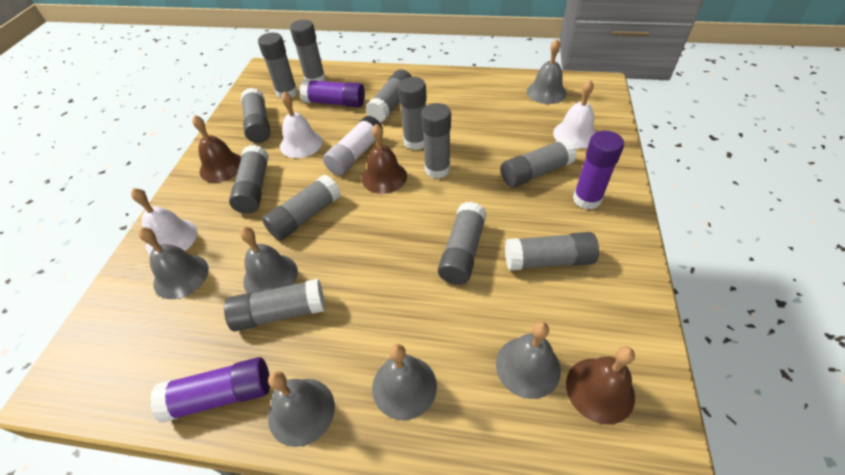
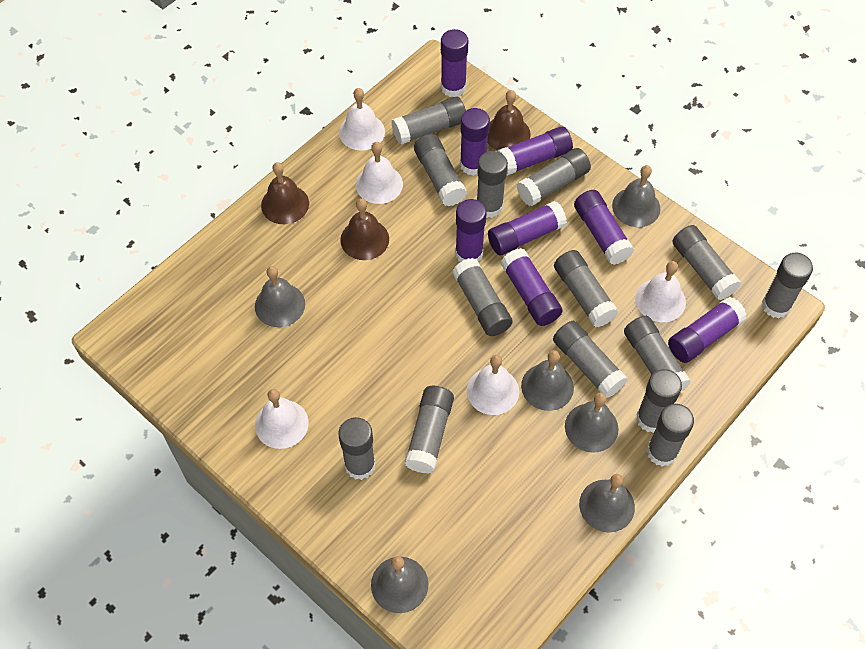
grey glue stick: [224,279,325,331] [229,145,269,214] [241,88,270,143] [258,33,298,99] [262,174,341,241] [290,20,326,81] [366,69,412,123] [398,77,426,150] [421,103,451,179] [438,202,487,285] [501,138,577,188] [505,232,599,271] = 12 -> [338,417,376,480] [391,97,466,145] [404,386,454,474] [414,134,467,206] [452,258,513,336] [477,151,508,218] [517,148,591,206] [553,321,628,398] [554,250,619,327] [624,316,691,391] [636,369,682,433] [647,404,694,467] [672,225,741,300] [762,253,813,318] = 14
purple glue stick: [150,357,270,423] [300,79,365,107] [573,131,624,210] = 3 -> [441,29,468,97] [455,199,487,262] [460,108,490,176] [488,201,567,255] [497,126,573,176] [501,248,563,326] [574,190,634,265] [668,297,747,363] = 8
white bell: [131,188,198,255] [280,91,322,158] [553,80,596,149] = 3 -> [255,389,309,449] [339,88,385,150] [356,142,403,204] [467,355,519,415] [635,261,686,322] = 5
white glue stick: [323,116,383,176] = 1 -> none = 0

